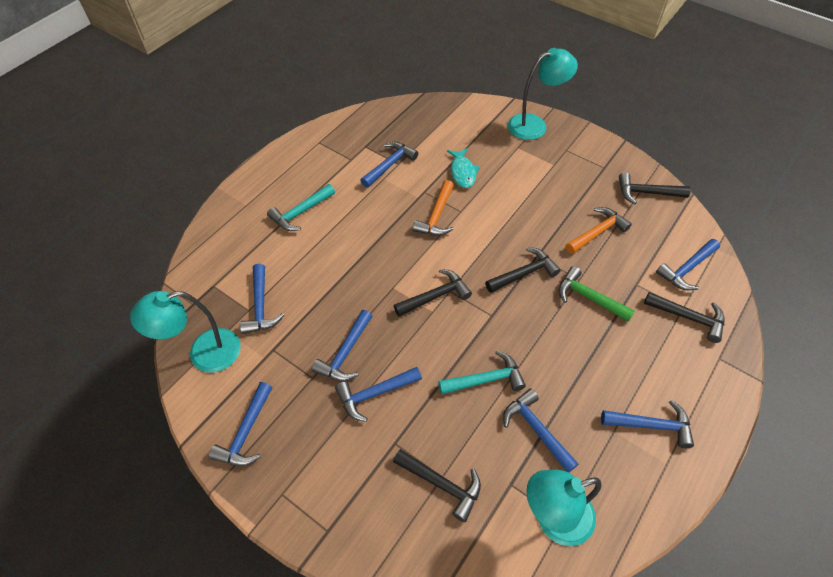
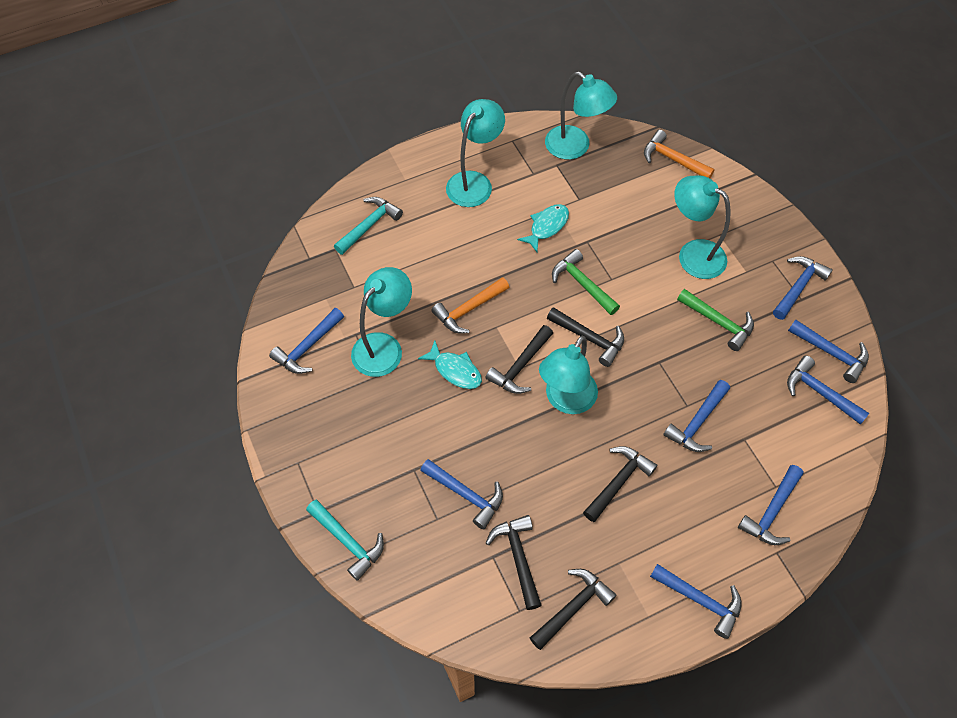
green hammer: [559,266,635,322] = 1 -> [552,249,620,315] [677,289,754,351] = 2
turquoise fish: [447,148,480,188] = 1 -> [418,341,482,389] [517,204,569,252] = 2
turquoise lamp: [130,291,241,372] [508,48,578,140] [527,470,602,546] = 3 -> [351,267,412,377] [446,99,505,207] [539,336,598,414] [545,72,617,160] [674,176,731,279] = 5

